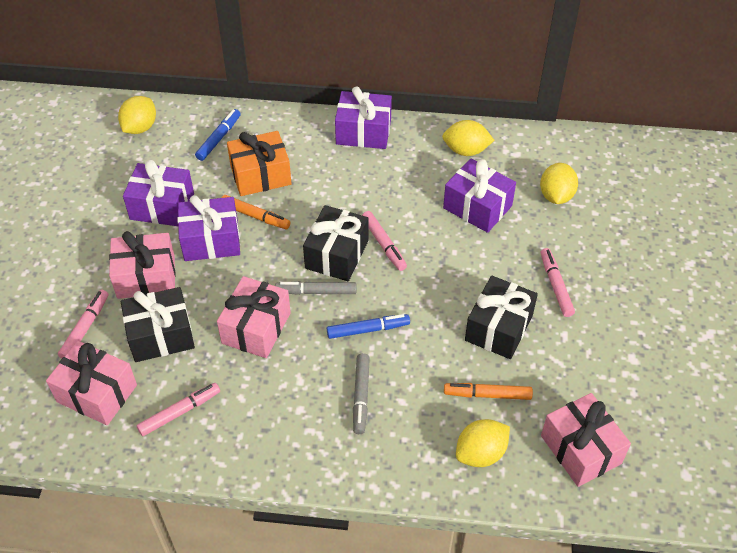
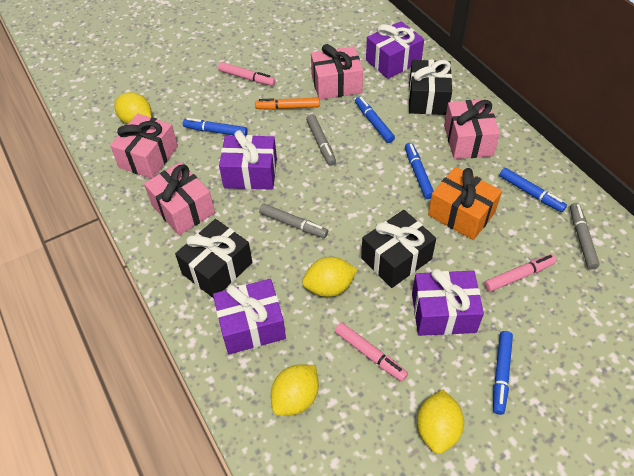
blue marker: [195,109,241,161] [327,314,410,339] = 2 -> [183,118,248,136] [355,96,395,143] [405,143,433,199] [493,331,513,415] [499,168,567,212] = 5
grey marker: [275,281,357,295] [353,353,370,434] = 2 -> [259,204,328,238] [306,114,336,166] [570,203,599,269] = 3
orange marker: [222,195,290,229] [444,383,533,400] = 2 -> [255,98,320,110] = 1
pink marker: [58,290,109,359] [136,383,220,436] [362,211,407,271] [541,248,575,317] = 4 -> [218,62,275,86] [335,323,408,381] [484,254,556,292] = 3

